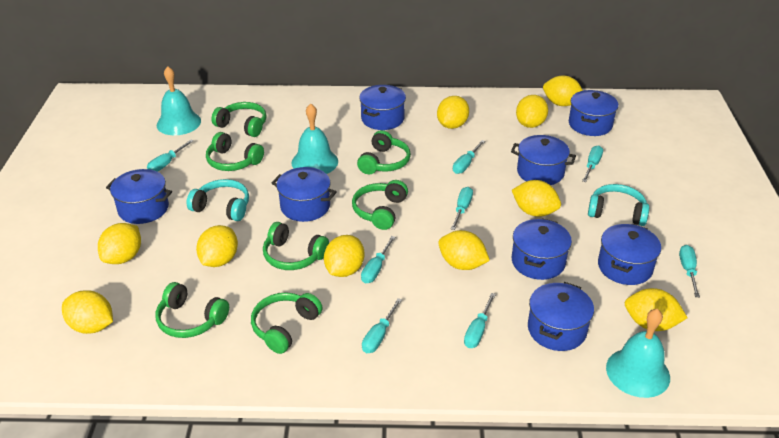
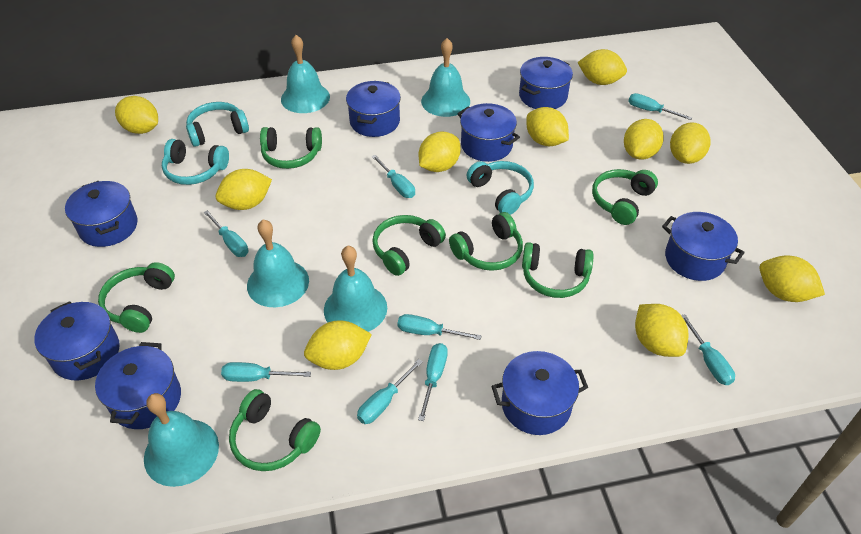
turquoise bell: [157,66,201,135] [292,104,338,174] [606,309,670,398] = 3 -> [144,393,219,487] [247,219,309,307] [281,35,330,113] [324,246,387,332] [421,38,470,117] = 5
turquoise headphones: [186,179,249,221] [588,184,649,226] = 2 -> [162,139,229,185] [186,102,249,147] [467,161,534,215] = 3

